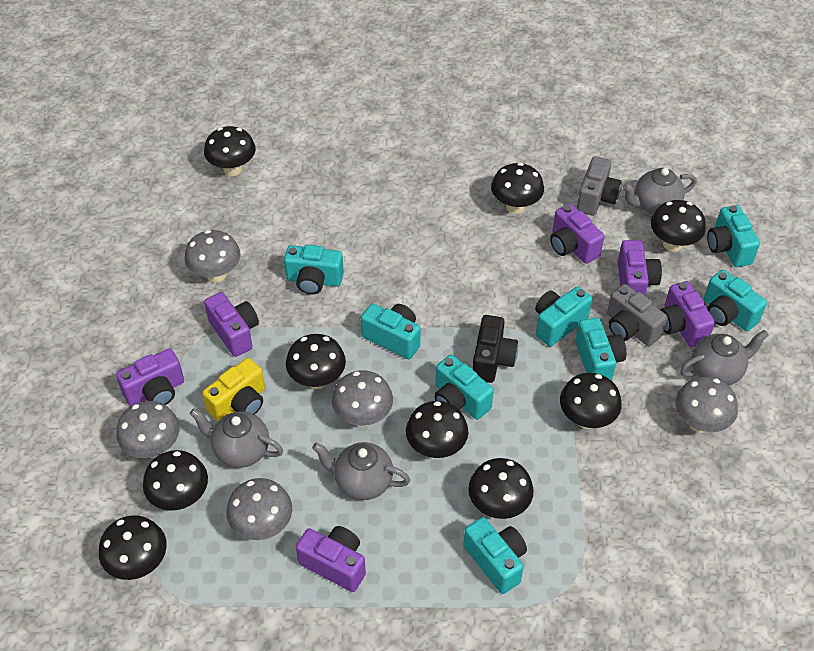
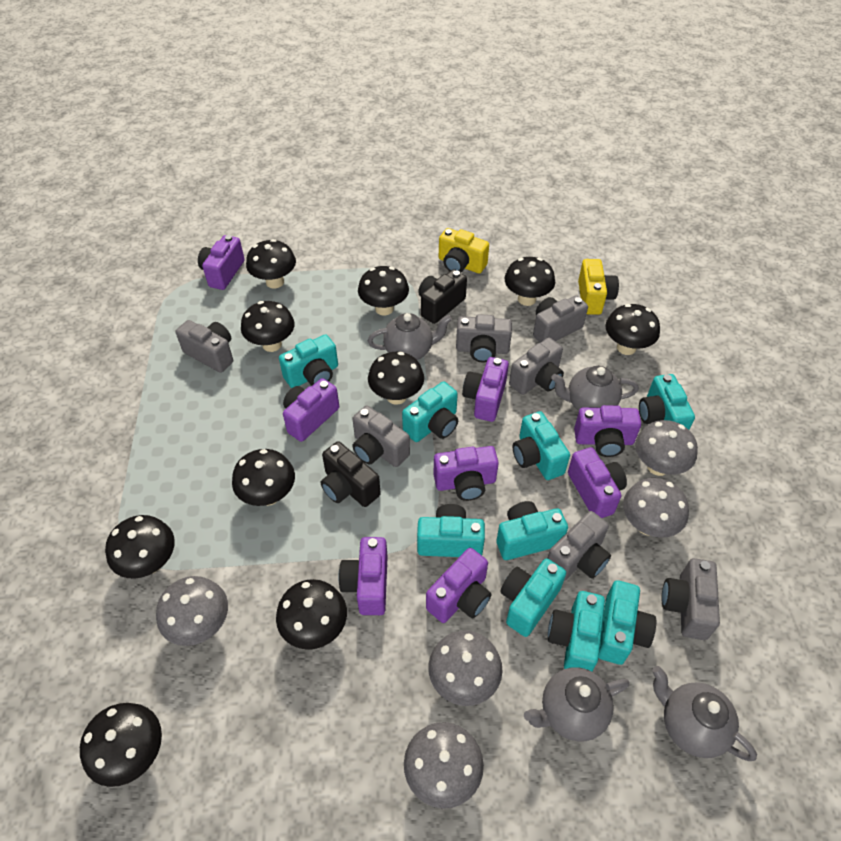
black camera: [473,315,518,383] = 1 -> [321,441,381,507] [418,269,467,324] = 2
black mushroom: [99,515,167,580] [143,450,208,511] [204,126,256,176] [286,334,346,389] [406,401,468,458] [468,458,534,519] [491,163,544,214] [560,373,622,429] [651,200,706,252] = 9 -> [80,703,162,787] [105,515,175,579] [232,449,295,506] [241,301,294,352] [246,239,296,288] [276,579,347,650] [358,266,409,316] [368,352,424,405] [505,257,555,306] [605,304,660,355] = 10
grey camera: [577,156,622,216] [607,284,667,346] = 2 -> [175,320,233,373] [352,406,410,467] [456,314,512,363] [509,338,564,395] [533,295,588,343] [547,511,611,581] [662,558,720,640] = 7
purple camera: [116,349,184,406] [204,292,259,357] [296,526,366,592] [550,203,604,264] [617,240,662,295] [660,281,715,347] = 6 -> [198,235,245,290] [283,378,339,442] [338,537,388,615] [426,548,491,623] [433,446,499,501] [462,357,509,422] [568,447,627,518] [574,405,641,457] = 8
turquoise camera: [284,245,344,295] [361,303,421,359] [434,355,494,420] [463,517,527,594] [535,286,592,347] [575,318,626,381] [704,270,767,331] [707,205,760,267] = 8 -> [279,334,338,388] [402,381,458,442] [417,504,485,557] [496,501,568,560] [500,558,566,637] [513,411,570,480] [548,591,605,671] [599,580,656,665] [639,374,695,430] = 9
yellow camera: [202,358,265,421] = 1 -> [439,228,489,274] [578,259,619,315] = 2

